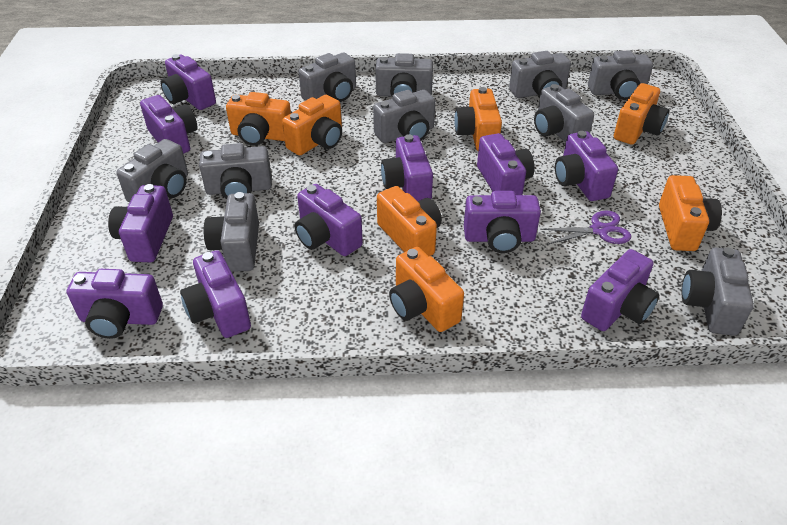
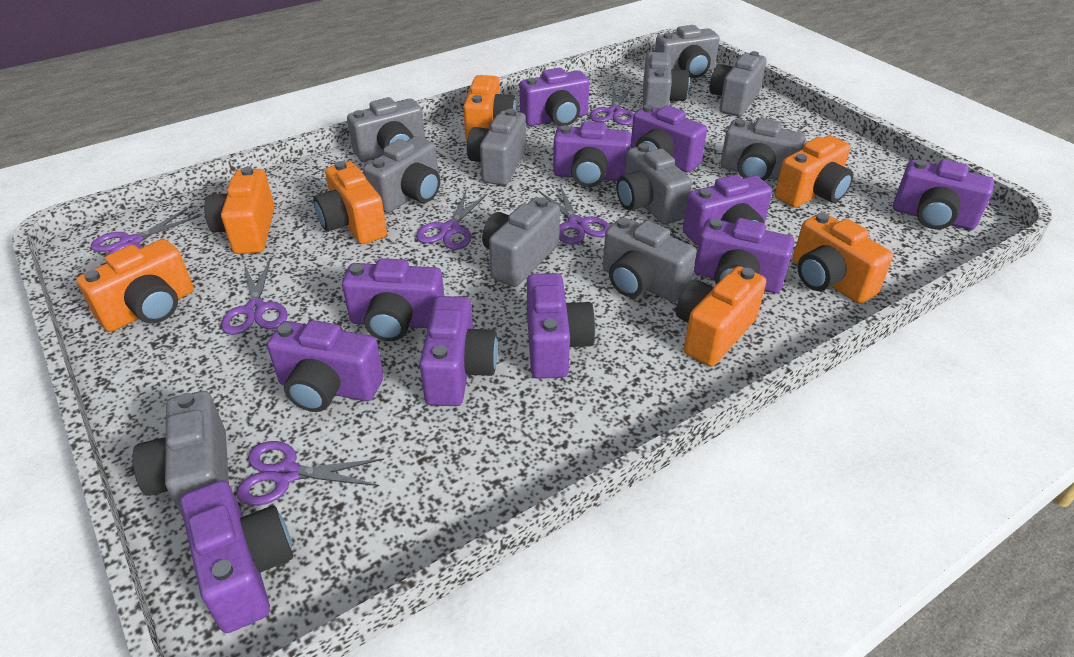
grey camera: [116,139,188,203] [199,143,272,199] [204,192,259,272] [299,53,356,102] [373,90,435,143] [375,53,433,96] [509,51,571,98] [534,84,594,142] [588,50,653,100] [681,247,754,336] = 10 -> [132,391,229,517] [347,97,425,161] [363,136,440,213] [467,109,526,185] [482,197,560,287] [603,217,696,302] [616,143,692,224] [643,52,689,109] [655,25,720,78] [709,51,766,116] [720,118,806,181] = 11
purple scissors: [540,211,631,245] = 1 -> [91,208,200,256] [221,259,287,335] [236,441,384,506] [416,191,487,250] [539,185,610,245] [590,87,634,125] = 6

